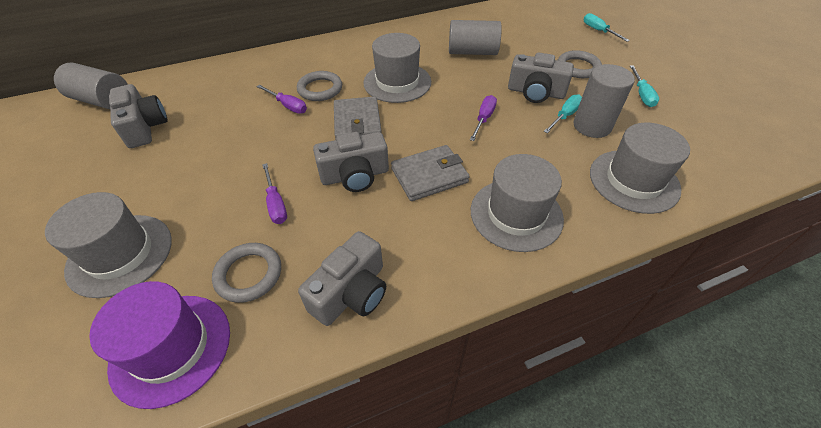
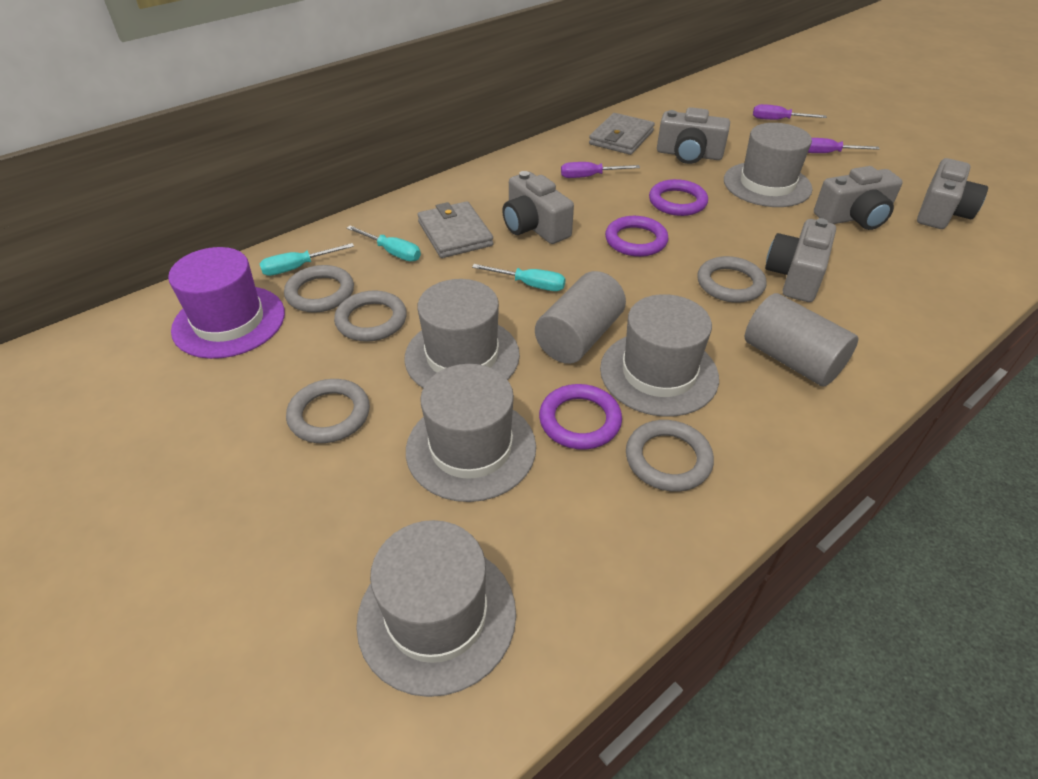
grey camera: [109,84,167,148] [298,231,386,326] [313,132,389,192] [508,52,574,103] = 4 -> [502,171,574,244] [657,107,730,164] [765,218,836,302] [814,166,903,230] [917,158,988,229] = 5
grey cylinder: [54,62,128,109] [449,20,502,55] [573,64,635,138] = 3 -> [535,271,626,364] [745,293,858,387] = 2
grey hat: [45,192,172,298] [363,33,431,103] [471,154,564,252] [590,123,690,214] = 4 -> [356,520,516,697] [404,279,520,388] [406,364,536,502] [600,294,719,417] [724,123,812,207] = 5
grey ring: [212,243,281,303] [297,71,342,101] [558,50,602,78] = 3 -> [284,265,354,312] [286,379,370,443] [334,290,407,342] [626,420,714,492] [697,256,767,303] = 5
purple ring: none = 0 -> [539,384,622,450] [605,216,669,257] [649,179,708,216] = 3

